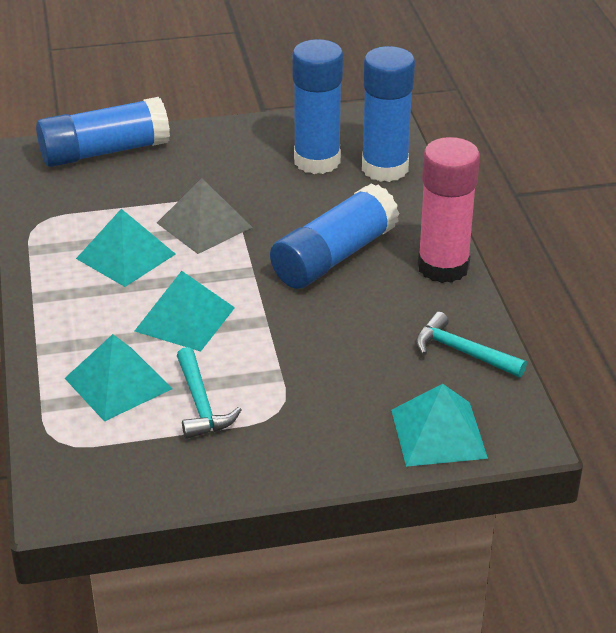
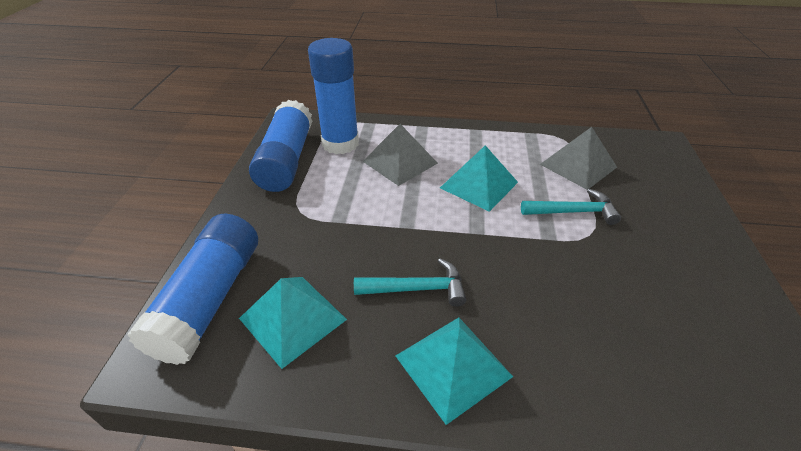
blue glue stick: [36,97,170,167] [270,183,400,289] [292,39,343,174] [362,46,415,182] = 4 -> [127,214,258,365] [249,100,312,192] [308,38,359,154] = 3
grey pyramid: [157,178,252,254] = 1 -> [362,124,438,186] [540,127,617,190] = 2
pink glue stick: [417,137,480,283] = 1 -> none = 0
turquoise pyramid: [65,334,172,422] [76,209,175,287] [135,271,235,351] [391,384,488,467] = 4 -> [239,277,347,369] [396,317,513,425] [440,145,518,212] = 3

